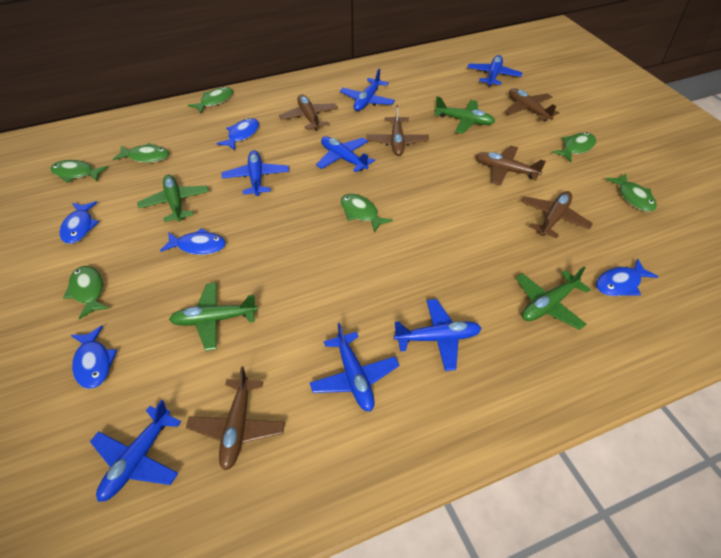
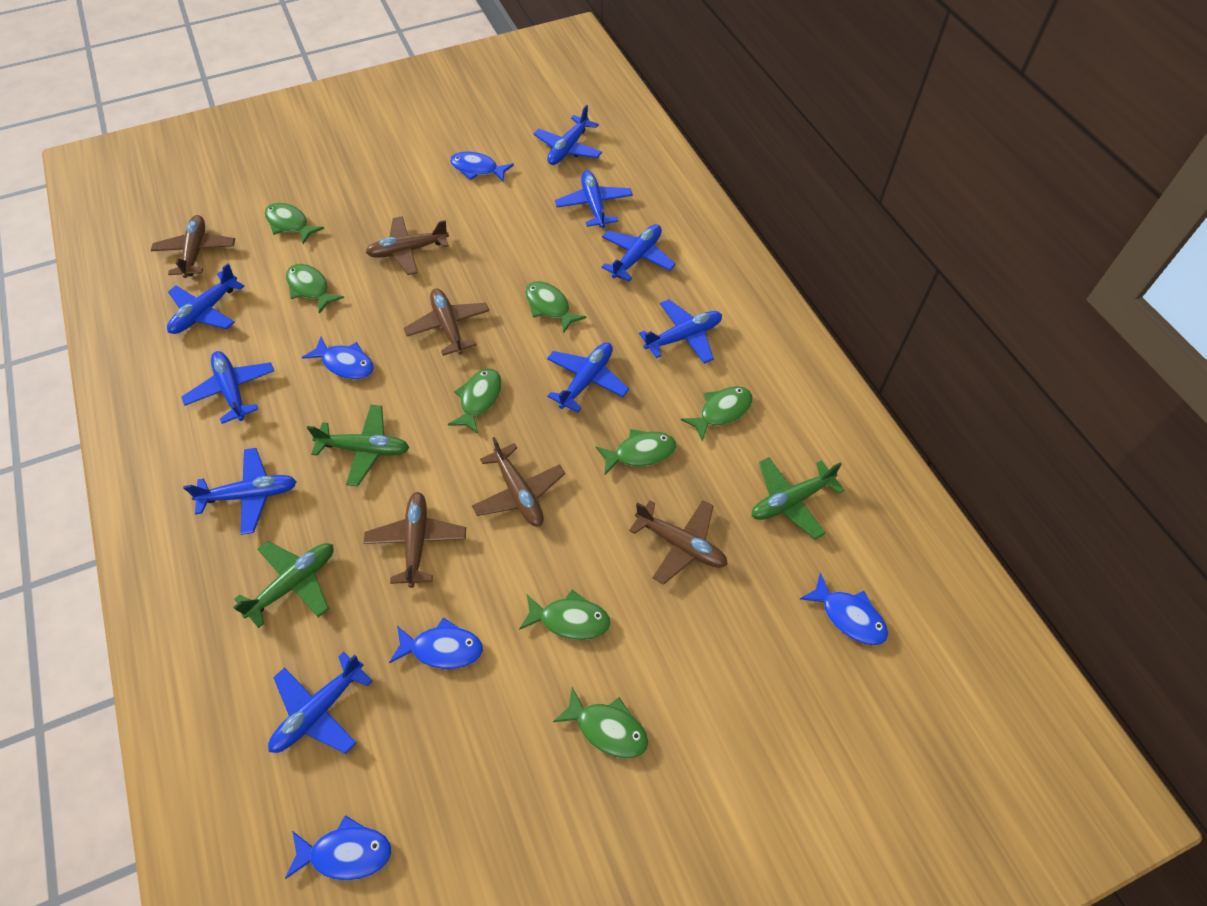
blue plane: [90,400,181,502] [222,150,289,196] [310,323,399,412] [316,136,375,172] [340,68,395,111] [394,299,482,371] [467,55,522,87] = 7 -> [167,263,244,334] [182,351,274,424] [183,448,297,535] [268,652,373,754] [534,105,602,165] [547,342,629,413] [555,171,633,228] [602,224,676,281] [639,299,722,364] = 9
green fish: [50,160,108,183] [63,266,109,320] [113,143,169,162] [188,87,233,114] [340,194,393,233] [552,132,596,162] [606,174,657,212] = 7 -> [264,203,324,244] [286,264,344,314] [448,369,502,434] [519,590,611,640] [525,281,587,334] [553,687,648,759] [595,429,676,476] [681,386,753,441] = 8
green plane: [137,175,209,222] [169,283,258,351] [434,97,495,134] [516,267,591,330] = 4 -> [233,541,334,628] [307,405,409,486] [752,457,845,539] = 3

